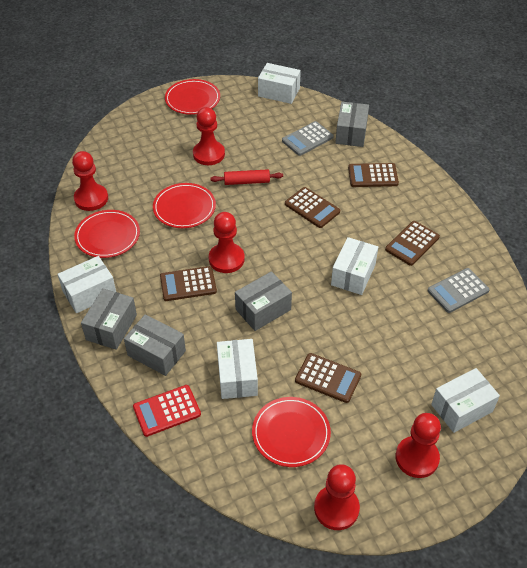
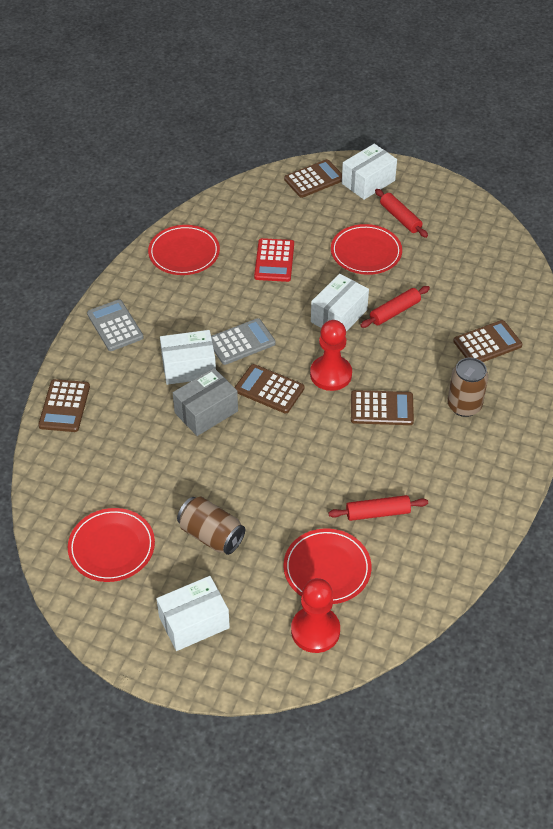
brown can: none = 0 -> [177,497,245,555] [447,357,488,417] = 2
grey box: [81,288,137,350] [124,314,186,376] [235,271,292,331] [335,102,369,147] = 4 -> [173,368,238,436] = 1
red pawn: [72,151,108,211] [193,107,225,165] [209,212,245,273] [314,464,360,530] [395,413,441,478] = 5 -> [291,578,340,653] [310,320,352,391] = 2
red rolling pin: [211,169,283,185] = 1 -> [328,495,428,521] [360,286,430,328] [375,189,428,238] = 3
white box: [57,256,116,313] [217,339,258,399] [258,63,301,104] [331,237,378,295] [431,368,500,433] = 5 -> [156,576,230,651] [160,330,216,385] [311,274,369,331] [342,144,397,200] = 4

